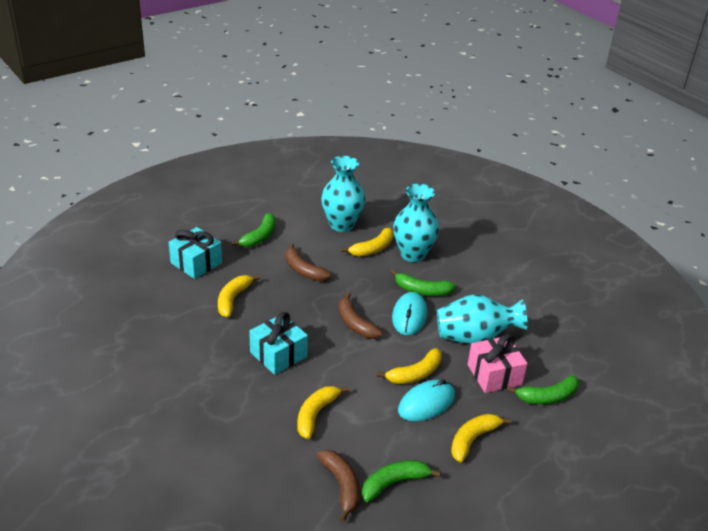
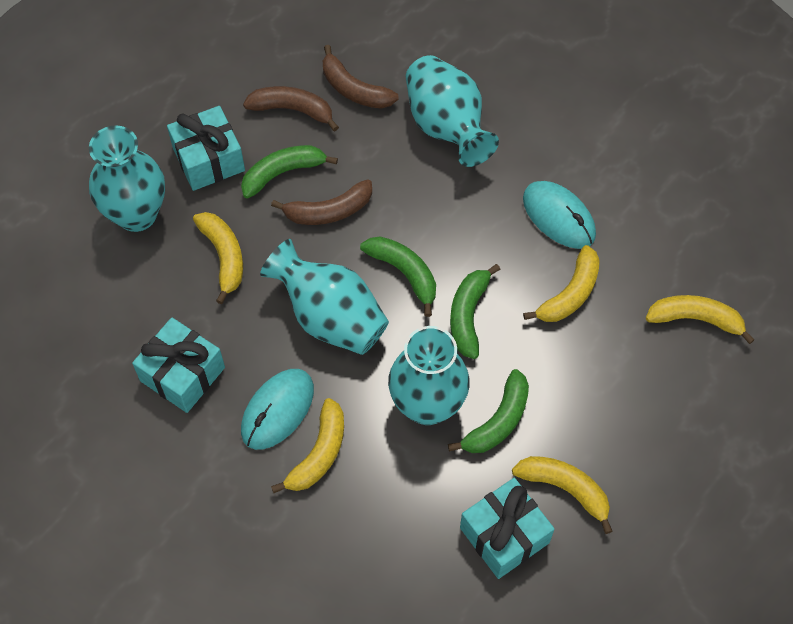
pink gift: [468,334,527,393] = 1 -> none = 0
turquoise gift: [169,227,222,279] [249,312,308,375] = 2 -> [132,317,225,413] [167,106,245,191] [460,478,555,579] = 3
turquoise vase: [321,156,365,232] [393,184,439,262] [437,294,528,345] = 3 -> [89,125,165,232] [260,239,389,355] [388,326,470,425] [406,55,499,167] = 4

